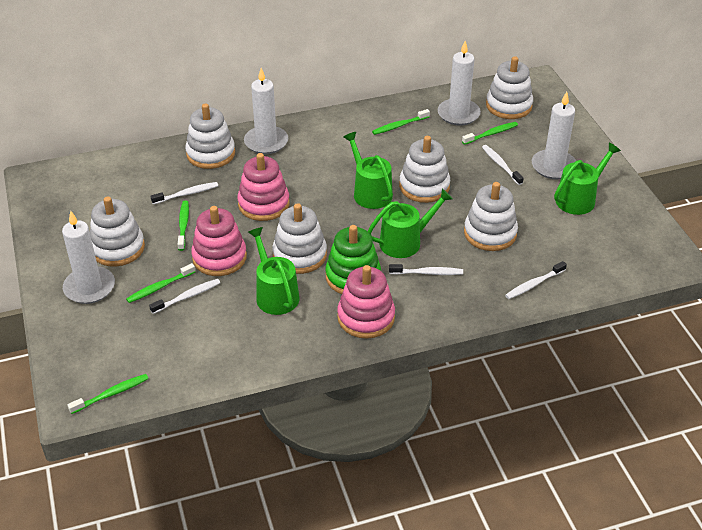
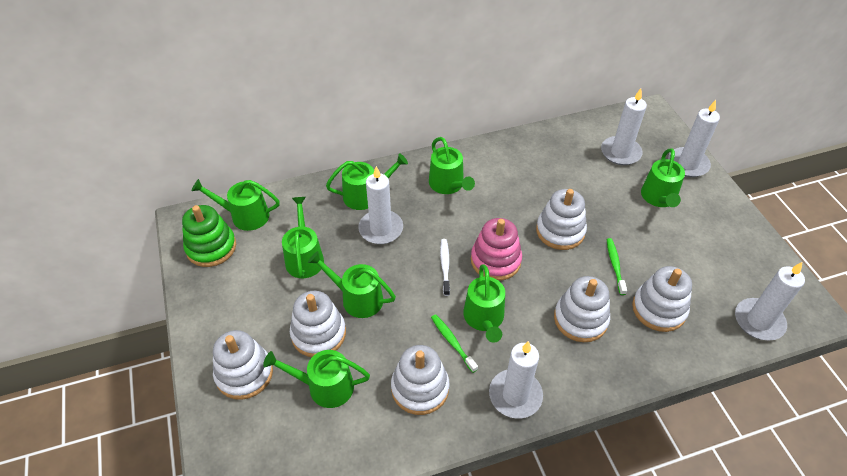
green toothbrush: [67,374,148,414] [126,263,195,303] [178,201,189,251] [372,109,430,135] [462,122,518,145] = 5 -> [431,314,478,373] [607,238,627,295] = 2
green watering can: [248,227,300,315] [343,132,393,209] [368,189,453,258] [554,143,621,215] = 4 -> [191,179,280,231] [263,350,370,408] [282,197,324,278] [308,251,396,318] [326,153,408,210] [429,137,475,194] [463,264,505,342] [641,148,685,207] = 8
pink stacking toy: [191,206,247,276] [237,153,290,221] [337,265,395,339] = 3 -> [471,218,522,281] = 1
white candle: [62,211,115,304] [244,68,288,154] [438,41,481,126] [532,92,576,179] = 4 -> [358,166,403,244] [489,341,543,418] [601,89,647,165] [668,100,720,177] [735,262,805,340] = 5
white toothbrush: [149,279,220,314] [150,182,218,204] [389,264,463,275] [482,145,524,185] [505,261,567,299] = 5 -> [440,239,450,296] = 1

